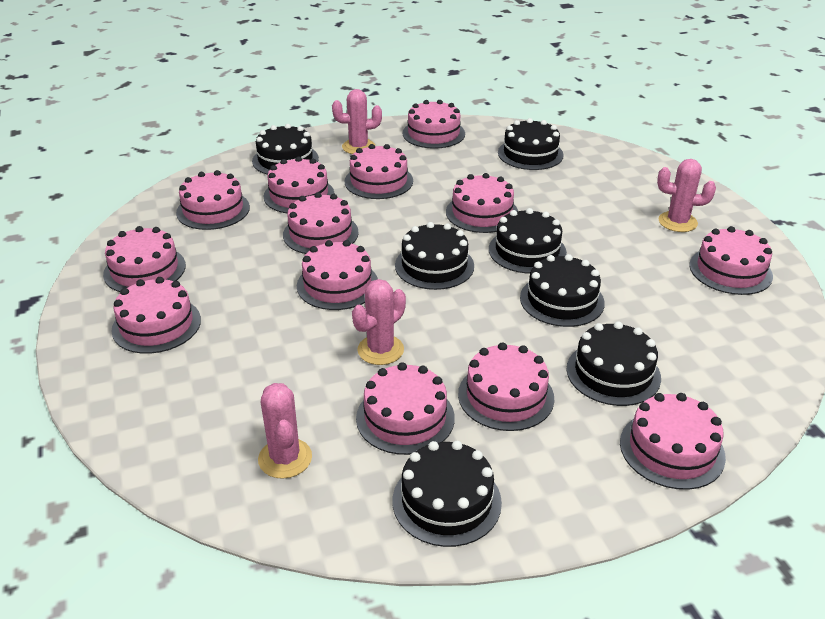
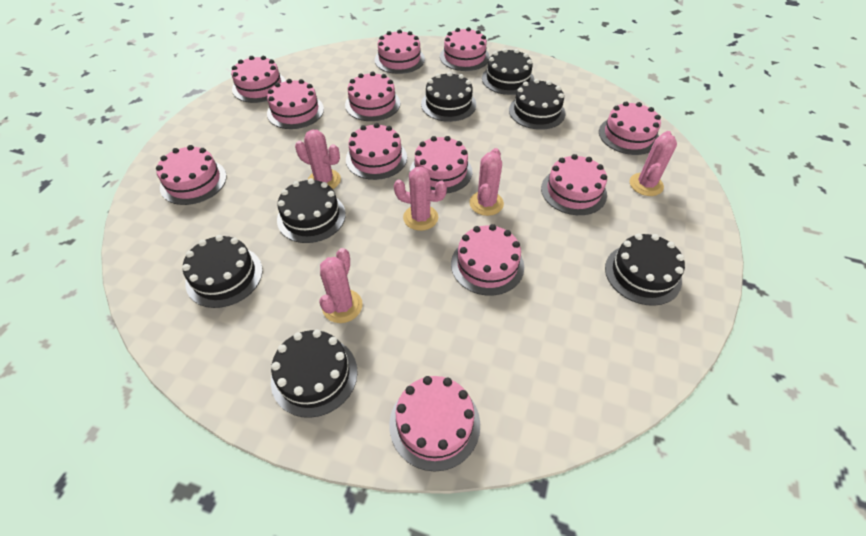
pink cactus: [258,383,312,479] [332,89,382,154] [352,279,406,365] [657,159,716,232] = 4 -> [295,130,341,189] [319,248,363,323] [394,167,447,231] [469,148,504,216] [630,131,677,196] = 5
pink cake: [103,226,186,292] [111,277,201,354] [176,170,250,230] [263,156,334,213] [283,192,359,254] [297,240,378,310] [345,144,413,199] [356,362,455,455] [403,100,465,149] [446,173,518,233] [458,342,554,431] [620,393,726,490] [689,226,773,295] = 13 -> [156,145,227,205] [231,56,286,103] [267,79,324,129] [345,72,400,121] [346,123,407,180] [375,29,425,74] [389,376,480,471] [410,136,472,194] [440,27,490,71] [451,224,524,296] [541,154,607,215] [599,101,661,155] = 12

